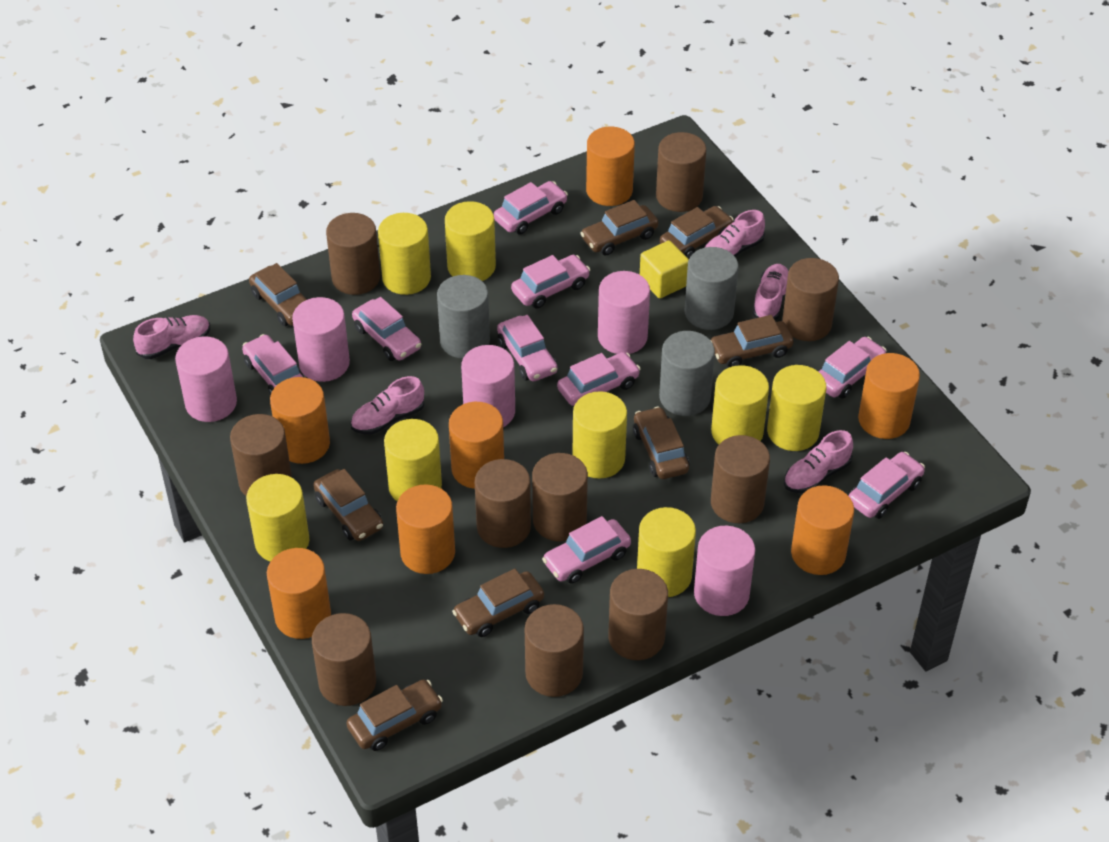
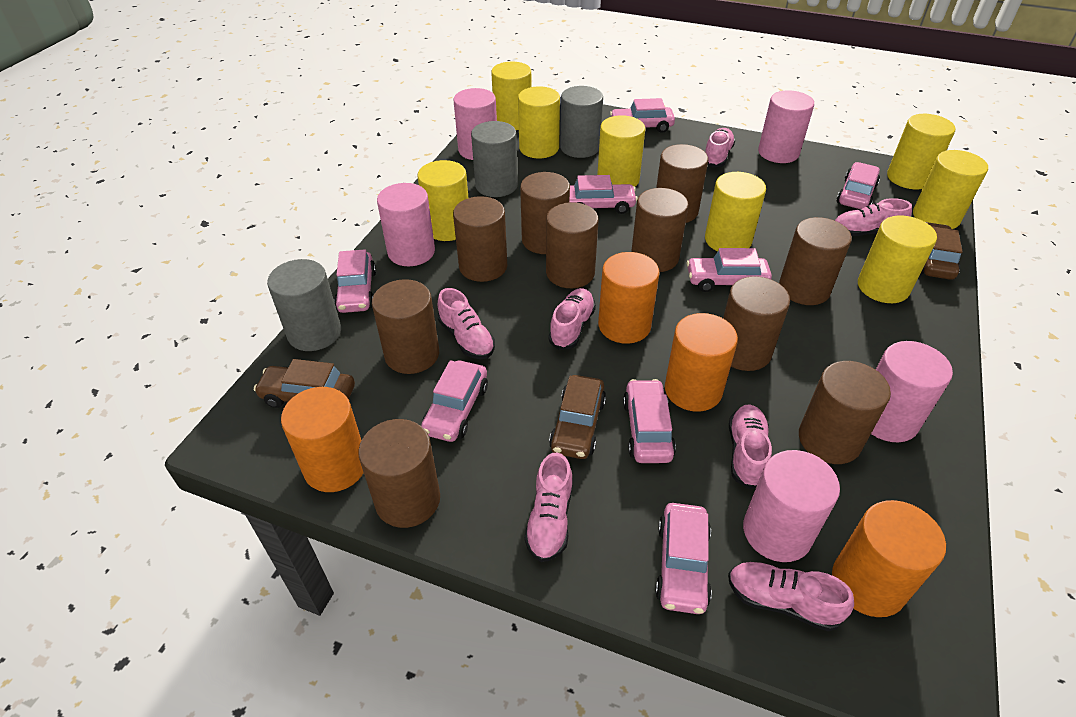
brown car: [249,263,308,326] [313,469,383,541] [347,679,443,751] [452,569,544,637] [580,200,658,255] [633,406,689,479] [660,206,734,259] [710,315,794,367] = 8 -> [254,359,355,408] [549,375,606,459] [921,222,963,280] = 3
orange cylinder: [267,548,331,639] [270,377,330,464] [396,484,455,574] [449,402,504,489] [586,127,635,206] [791,485,854,575] [858,353,920,439] = 7 -> [281,387,364,492] [598,252,659,344] [665,313,738,412] [832,500,946,617] = 4
pink car: [242,334,305,395] [352,297,421,361] [494,181,568,235] [497,315,558,382] [511,255,590,309] [542,516,631,584] [557,352,641,406] [818,337,887,399] [849,452,925,519] = 9 -> [334,249,376,313] [421,360,488,442] [569,175,638,214] [610,98,675,133] [623,379,676,463] [655,503,712,614] [687,248,772,292] [837,162,880,209] = 8
pink shoe: [133,315,210,359] [351,376,424,434] [704,210,765,257] [753,264,788,320] [784,430,853,493] = 5 -> [438,288,495,359] [524,453,573,562] [549,288,596,350] [705,128,735,167] [728,562,854,631] [729,405,772,489] [834,198,912,236] = 7
yellow cube: [640,241,689,298] = 1 -> none = 0

